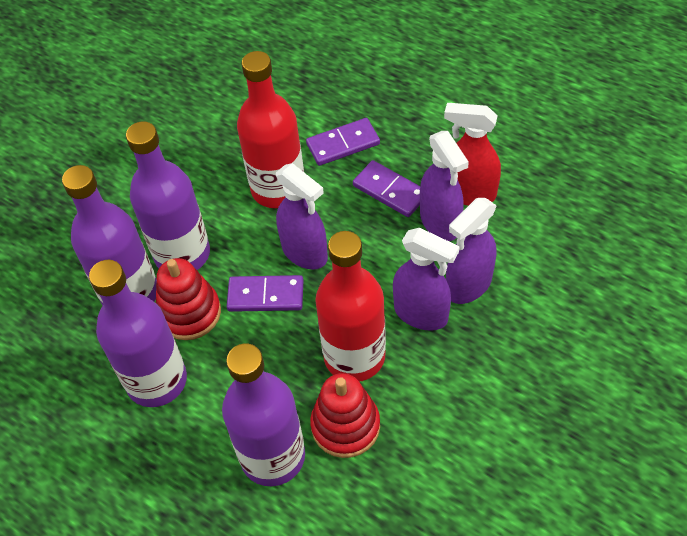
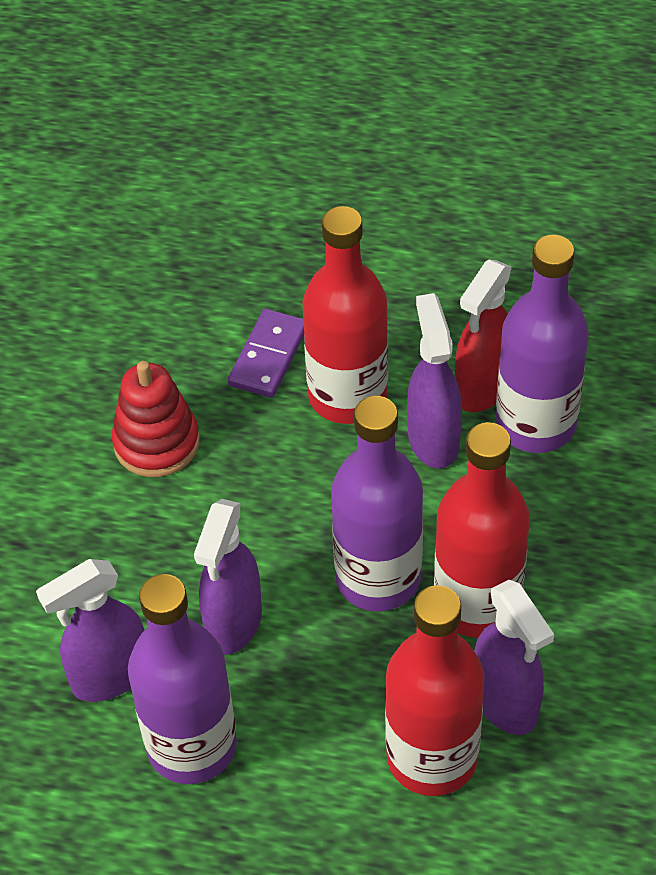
purple bottle: [62,165,157,306] [89,260,187,407] [126,122,210,270] [222,343,305,486] = 4 -> [128,574,237,784] [331,396,423,611] [496,235,589,453] = 3
purple domino: [227,275,304,312] [306,118,380,166] [353,160,420,217] = 3 -> [228,309,304,398] = 1
red bottle: [237,51,304,208] [315,231,386,382] = 2 -> [303,206,388,424] [385,585,485,796] [434,422,530,638] = 3
red stacking toy: [156,258,221,340] [310,373,380,458] = 2 -> [112,361,200,477] = 1

